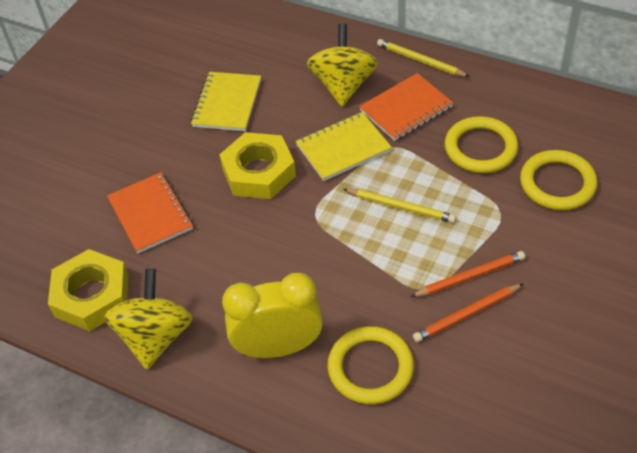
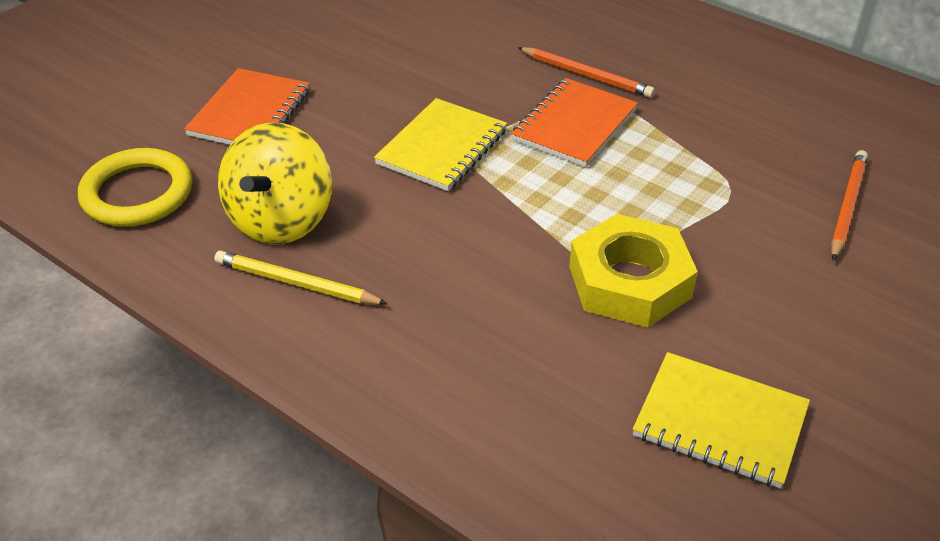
yellow clock: [222,273,323,358] = 1 -> none = 0
yellow nut: [48,249,129,331] [219,132,296,199] = 2 -> [569,214,698,328] = 1
yellow pencil: [343,189,456,223] [377,39,470,77] = 2 -> [214,251,388,305] = 1
yellow ring: [327,326,414,404] [445,116,518,173] [520,150,597,210] = 3 -> [78,148,193,227] = 1
yellow spinning top: [104,269,193,369] [307,24,378,106] = 2 -> [218,122,332,244] = 1

